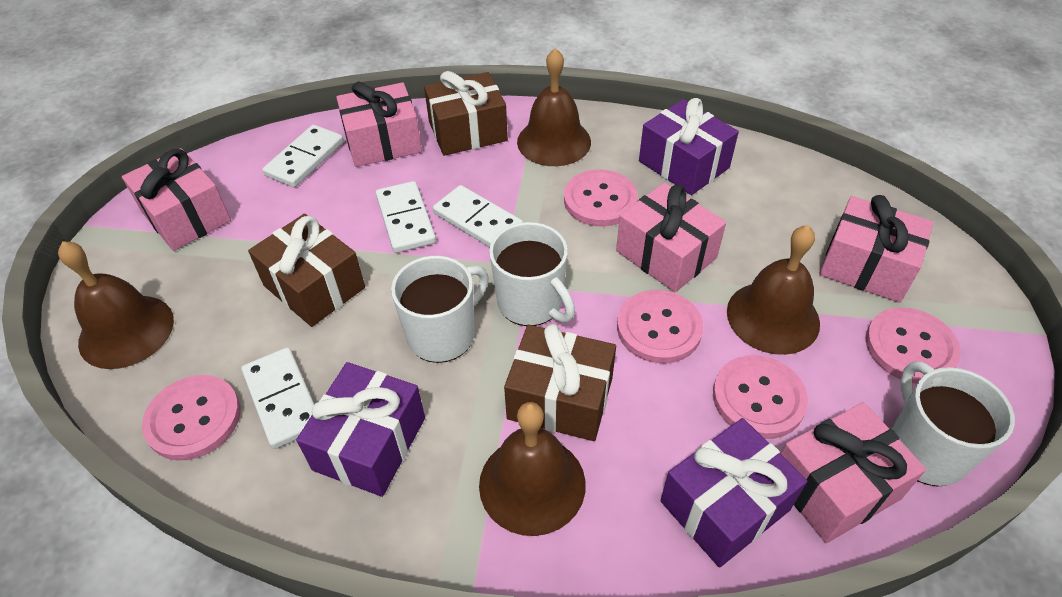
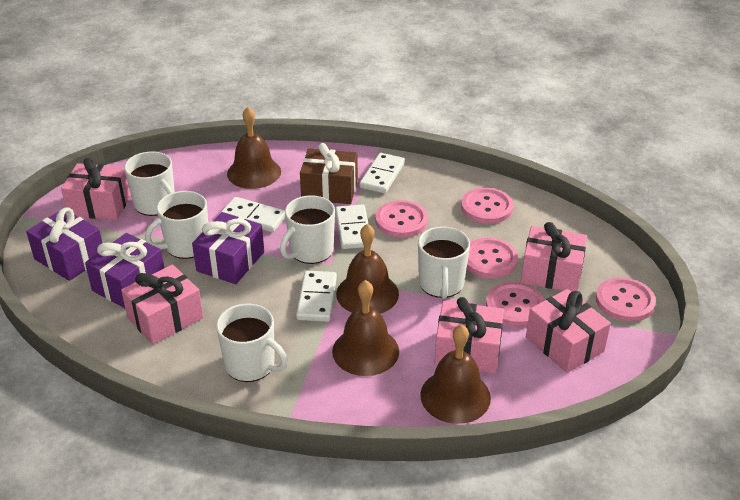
brown gift: [248,214,365,327] [424,71,508,156] [504,324,616,441] = 3 -> [300,143,358,204] = 1
white mug: [391,256,489,363] [489,222,575,326] [892,362,1015,486] = 3 -> [124,152,175,216] [145,191,208,259] [216,304,288,382] [280,195,335,264] [418,226,470,299] = 5

